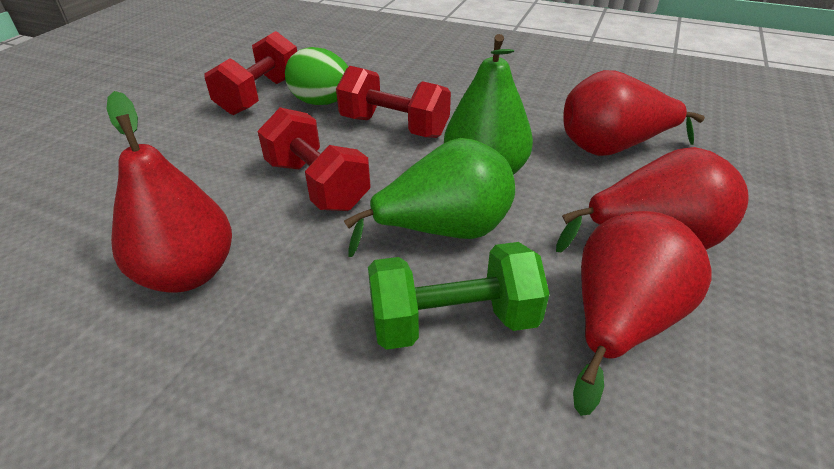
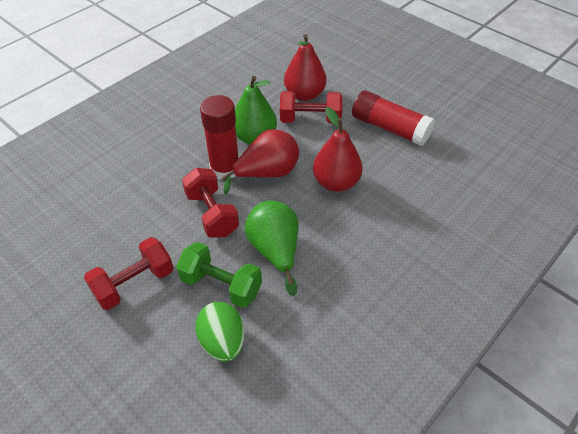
red glue stick: none = 0 -> [200,95,239,180] [352,91,435,146] = 2
red pear: [106,91,232,293] [556,147,749,252] [563,70,705,156] [573,211,712,416] = 4 -> [222,129,299,194] [284,34,326,101] [313,107,363,192] = 3

